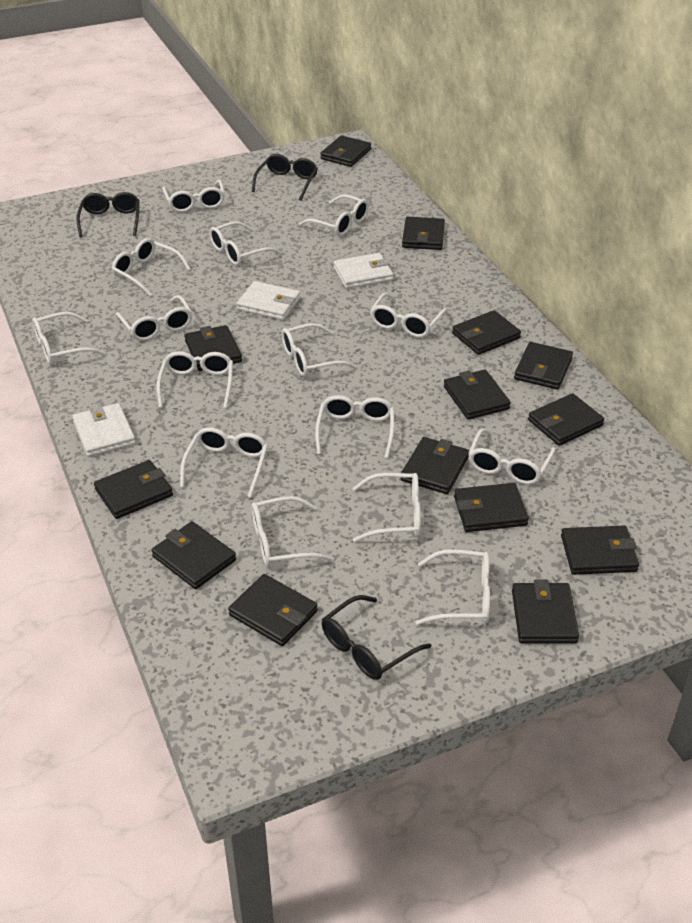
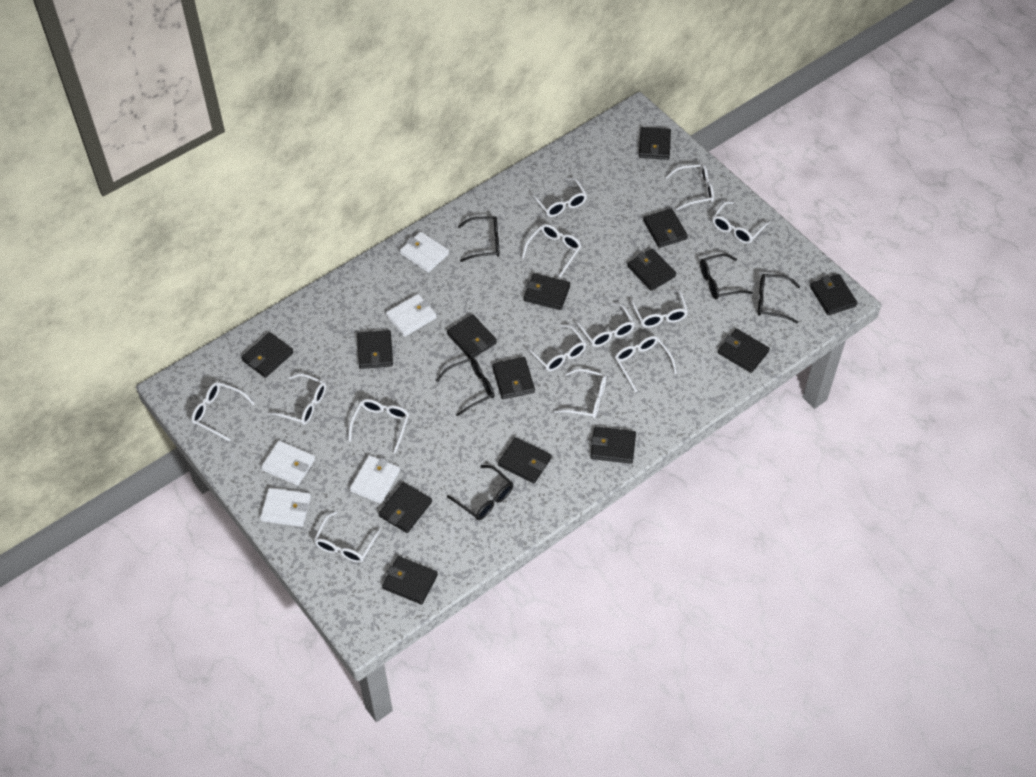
black glasses: [76,192,140,237] [252,154,318,200] [322,595,431,680] = 3 -> [436,358,495,417] [447,465,513,520] [458,216,500,262] [700,254,753,300] [758,274,801,323] = 5
white glasses: [32,312,105,364] [112,238,191,296] [115,295,192,341] [157,351,233,408] [162,180,225,212] [180,427,268,497] [209,221,281,265] [252,496,334,567] [282,323,357,377] [299,194,369,236] [315,395,394,458] [352,473,421,542] [370,293,448,338] [416,549,490,625] [468,429,556,485] = 15 -> [191,382,255,441] [267,374,326,425] [314,511,382,563] [348,399,409,453] [522,224,581,277] [524,324,587,371] [529,177,587,217] [554,369,606,419] [573,302,635,347] [615,336,677,392] [630,288,688,328] [665,164,714,211] [712,201,770,244] = 13
white wallet: [73,403,136,457] [236,281,300,320] [334,253,393,289] = 3 -> [260,488,311,527] [261,440,315,486] [350,455,400,504] [386,294,437,337] [400,231,449,273] = 5

